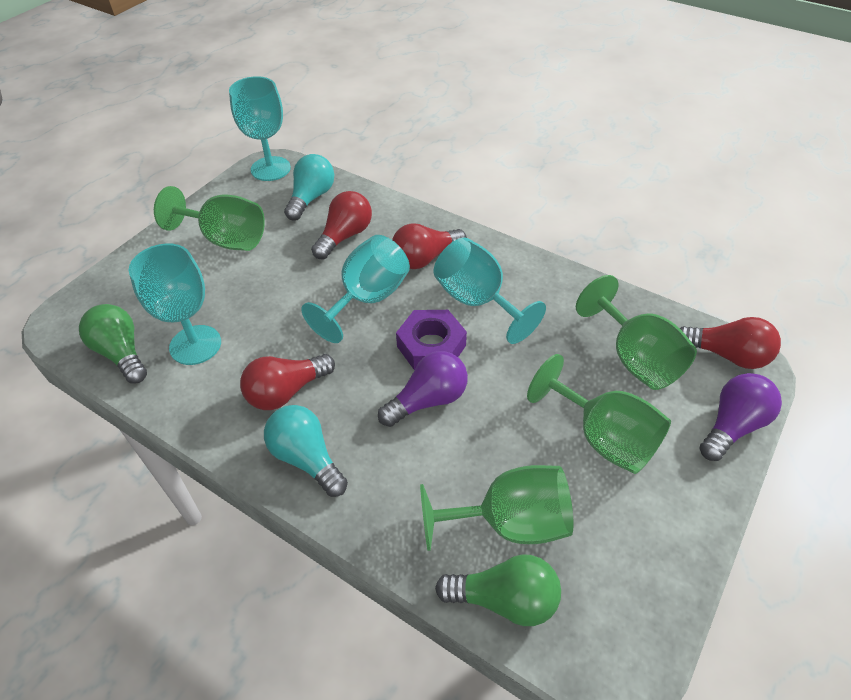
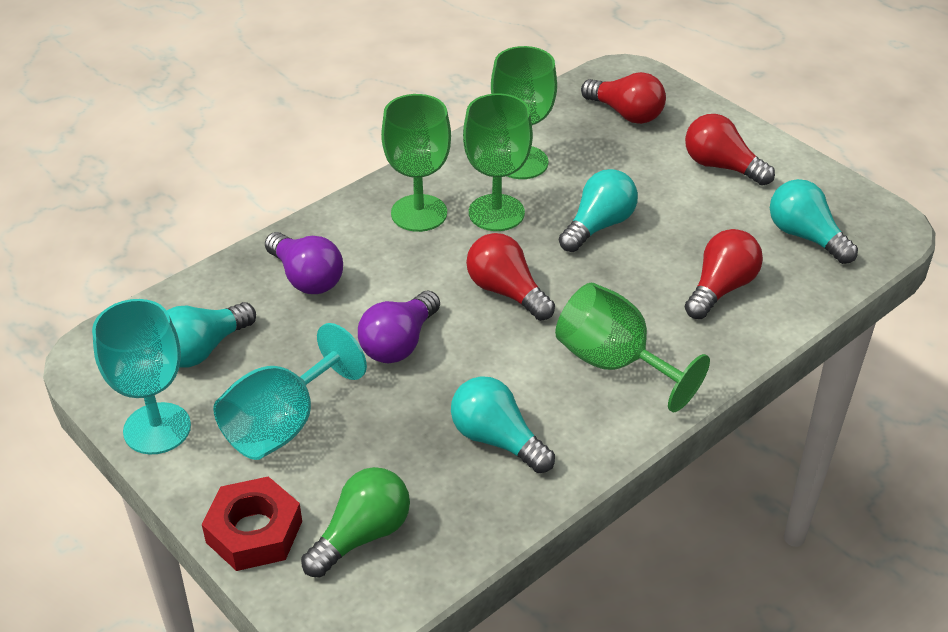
green light bulb: [79,304,147,384] [435,554,561,626] = 2 -> [301,467,410,578] = 1
purple nut: [396,310,467,370] = 1 -> none = 0
red nut: none = 0 -> [202,476,302,571] = 1
turquoise goblet: [128,244,221,365] [229,76,291,181] [301,235,410,343] [434,238,546,344] = 4 -> [92,299,191,454] [213,323,367,460] = 2
turquoise light bulb: [264,405,348,497] [284,154,334,220] = 2 -> [167,302,256,367] [451,376,555,473] [559,169,638,252] [770,179,858,264] = 4

